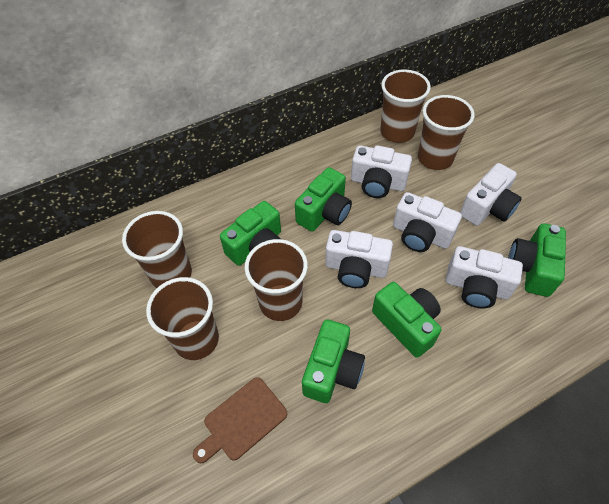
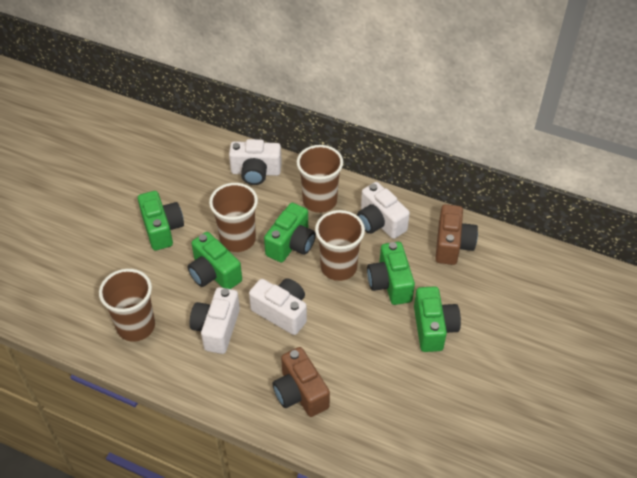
brown camera: none = 0 -> [272,347,330,417] [435,204,478,265] = 2
brown cup: [122,211,192,288] [146,277,219,360] [245,239,308,321] [380,69,431,143] [418,95,475,170] = 5 -> [99,269,155,342] [209,183,258,252] [297,145,343,213] [315,210,365,281] = 4
brown cutting board: [193,377,287,464] = 1 -> none = 0
white camera: [325,230,393,288] [351,145,412,198] [393,192,462,252] [446,246,523,309] [460,163,522,226] = 5 -> [189,287,240,354] [229,139,282,185] [249,279,307,335] [357,182,410,239] = 4

